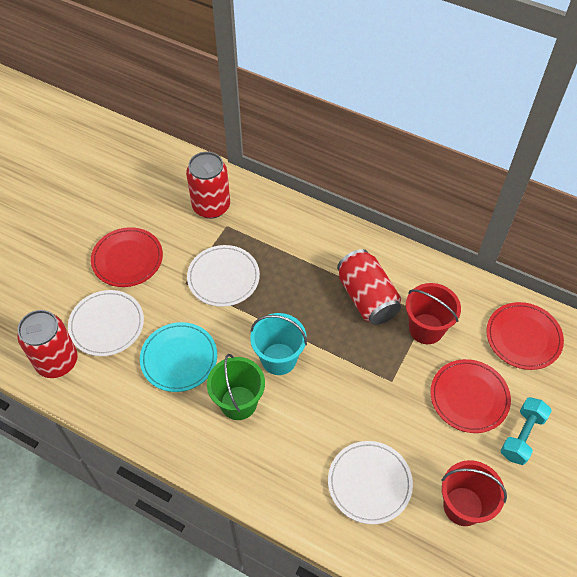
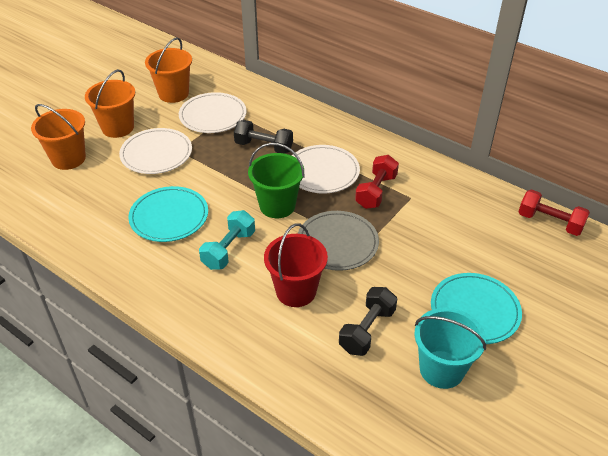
black dumbbell: none = 0 -> [234,120,293,154] [339,287,397,356] = 2
grey plate: none = 0 -> [298,211,379,271] = 1
orange bucket: none = 0 -> [31,104,86,170] [85,69,135,138] [145,37,192,103] = 3
red bucket: [406,283,461,344] [441,460,507,526] = 2 -> [264,223,328,307] = 1
red can: [17,310,77,378] [186,152,230,219] [337,249,401,325] = 3 -> none = 0
red dumbbell: none = 0 -> [355,155,399,209] [519,190,590,236] = 2
red plate: [91,227,163,287] [430,359,511,433] [486,302,564,370] = 3 -> none = 0
turquoise plate: [140,322,217,392] = 1 -> [128,186,208,242] [431,273,522,344] = 2

